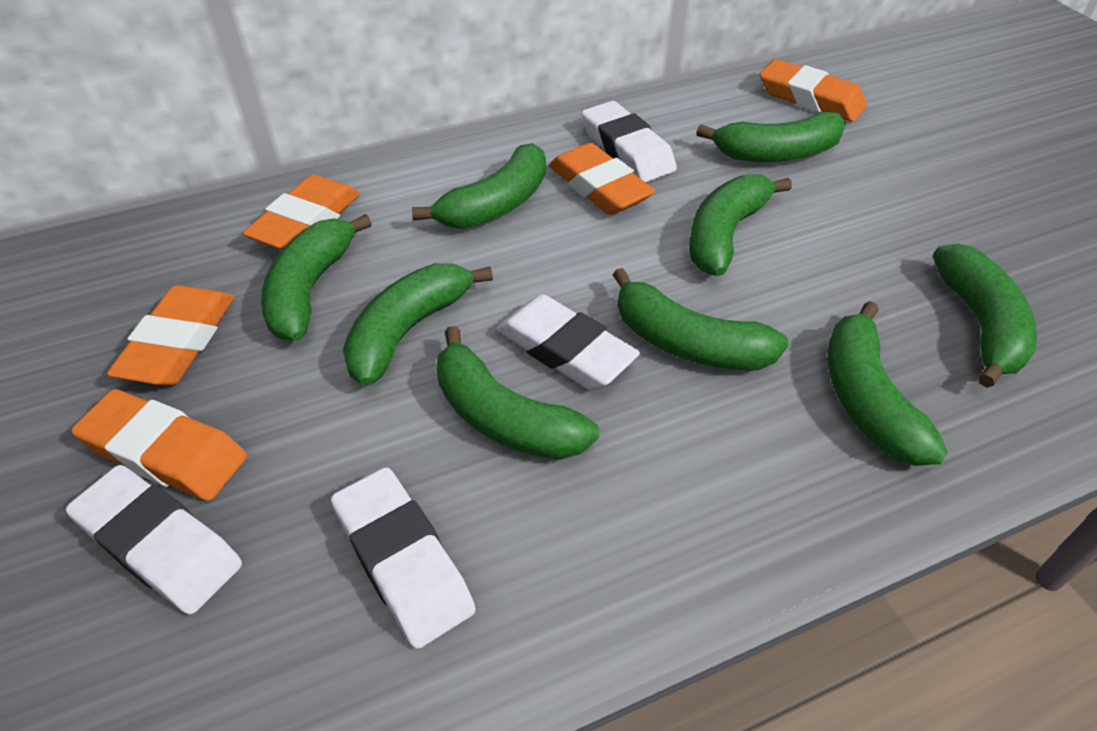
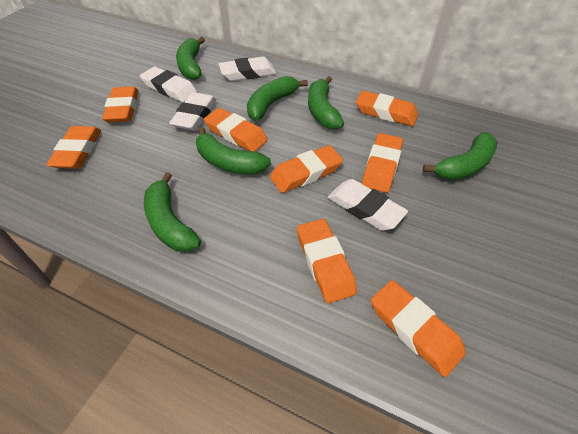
green banana: [261,214,372,341] [343,263,493,386] [412,143,546,229] [436,326,599,460] [613,268,789,370] [689,174,792,276] [696,112,846,162] [828,301,948,466] [933,244,1037,388] = 9 -> [144,172,201,252] [176,37,205,80] [196,127,271,175] [247,76,308,120] [308,76,344,130] [423,132,497,180] = 6
orange eraser: [71,389,247,501] [107,285,234,385] [242,174,360,250] [549,143,655,215] [760,59,867,122] = 5 -> [46,126,101,169] [102,86,139,123] [204,108,268,151] [270,145,343,193] [297,219,357,303] [356,91,418,126] [362,133,403,193] [371,280,466,377] = 8

